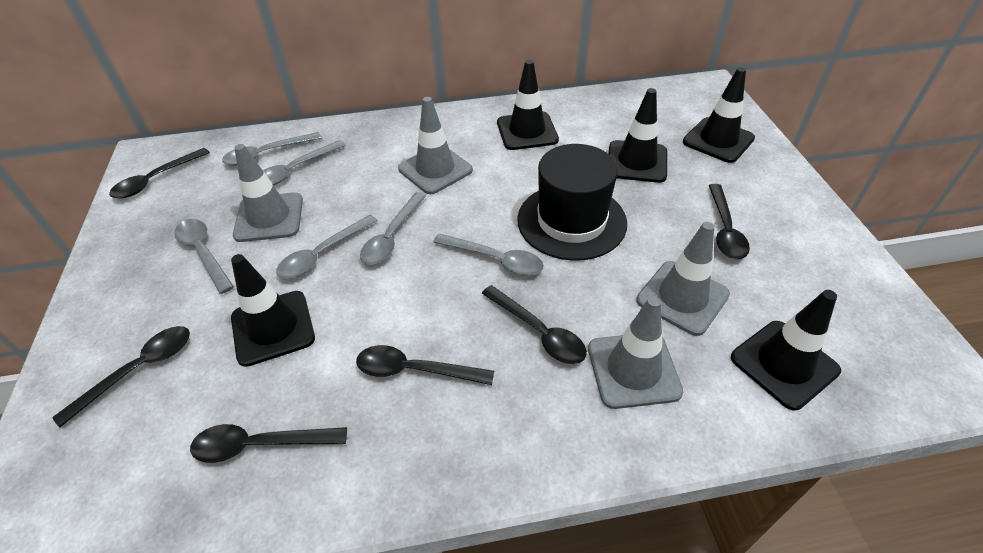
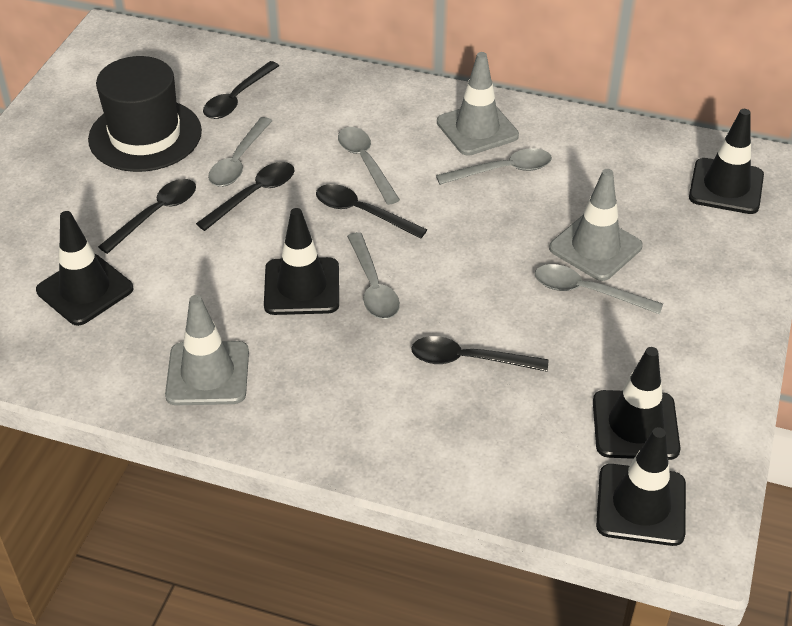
black spoon: [52,326,190,427] [109,148,210,198] [190,424,347,463] [356,345,494,385] [482,285,587,364] [709,184,750,259] = 6 -> [98,179,196,254] [196,162,295,231] [203,61,279,119] [316,184,427,239] [411,336,548,372] = 5
grey spoon: [174,219,234,294] [222,132,322,166] [263,140,346,185] [276,215,378,279] [360,192,426,265] [433,233,544,276] = 6 -> [208,117,272,187] [338,127,400,205] [347,232,400,319] [436,148,552,185] [535,264,663,314] = 5
grey traffic cone: [233,144,303,242] [398,97,473,194] [588,296,683,409] [636,222,730,336] = 4 -> [165,295,249,405] [437,52,519,156] [549,169,643,281] = 3

